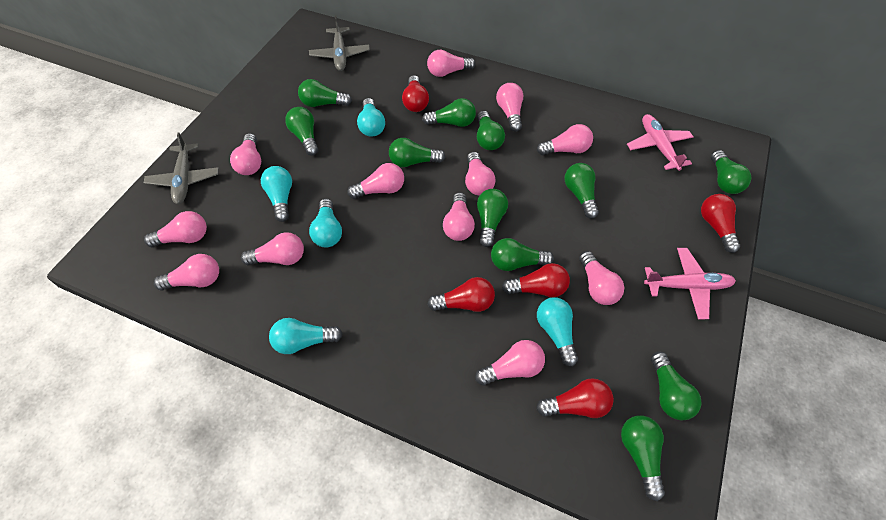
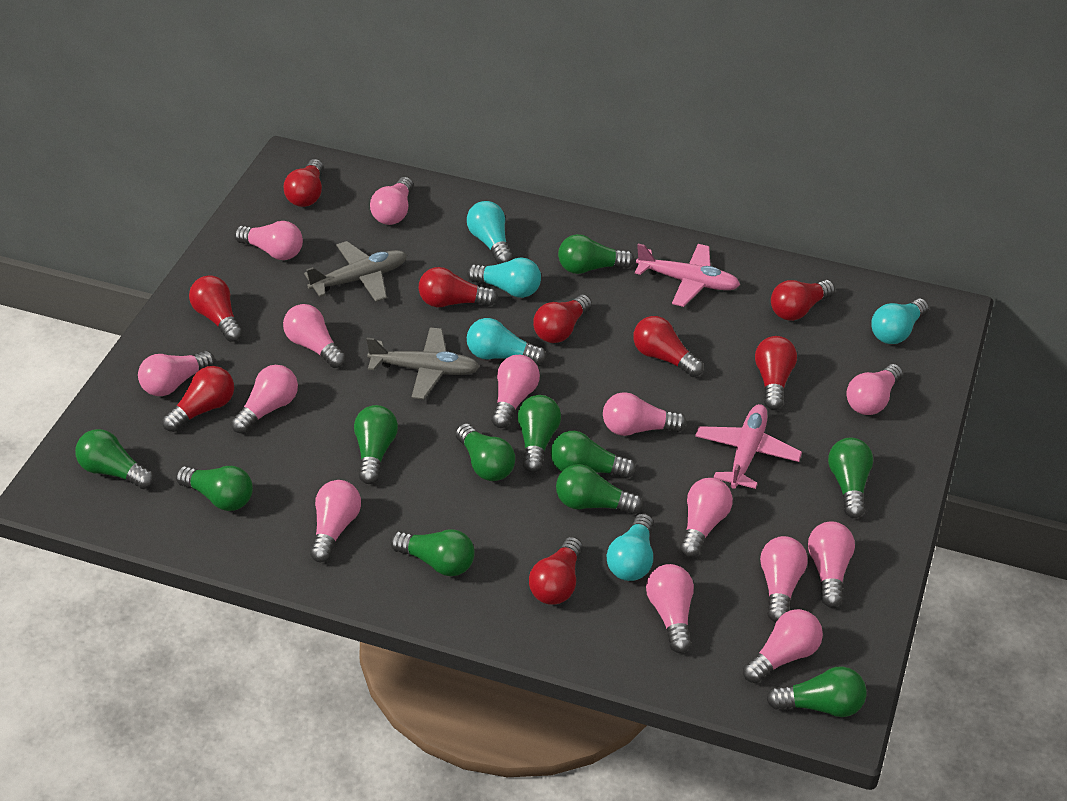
pink light bulb: [144,211,207,247] [154,254,219,291] [230,133,261,175] [241,232,304,265] [347,163,404,199] [427,50,476,77] [443,192,475,241] [465,152,496,196] [475,340,545,386] [496,83,523,132] [537,124,593,155] [579,251,625,305] = 12 -> [138,351,215,396] [231,365,298,434] [234,221,303,260] [283,304,346,368] [310,480,361,562] [370,177,414,225] [491,355,540,428] [603,392,687,436] [646,564,694,653] [680,478,733,558] [743,609,823,683] [760,536,808,622] [808,521,855,608] [846,364,903,415] = 14
red light bulb: [402,75,429,112] [427,277,495,312] [502,263,570,297] [536,378,614,418] [701,194,740,253] = 5 -> [162,366,234,432] [189,275,243,342] [283,159,324,207] [419,267,498,307] [529,537,583,605] [533,294,592,343] [633,316,703,377] [755,336,797,410] [771,280,835,321] = 9

